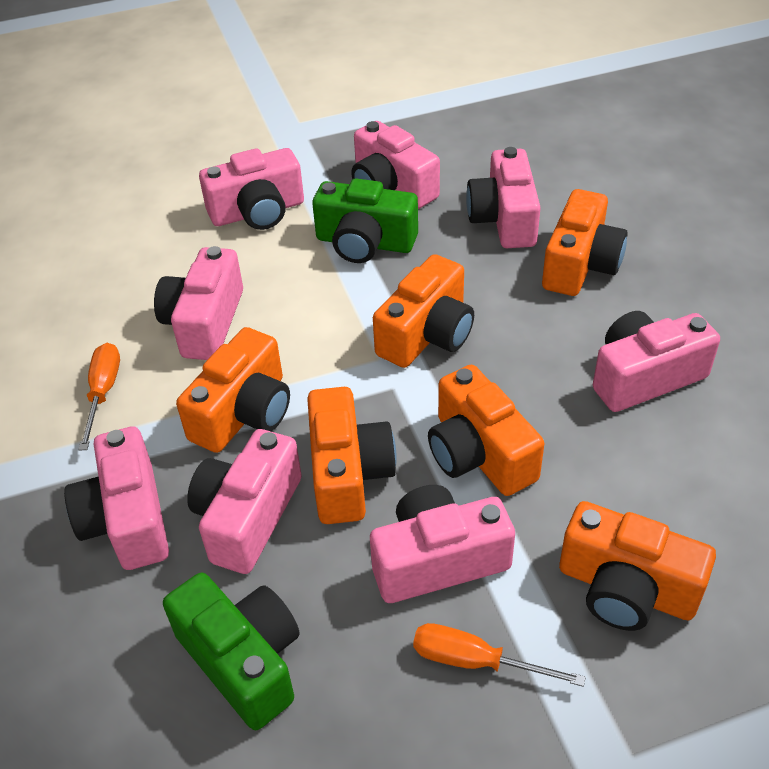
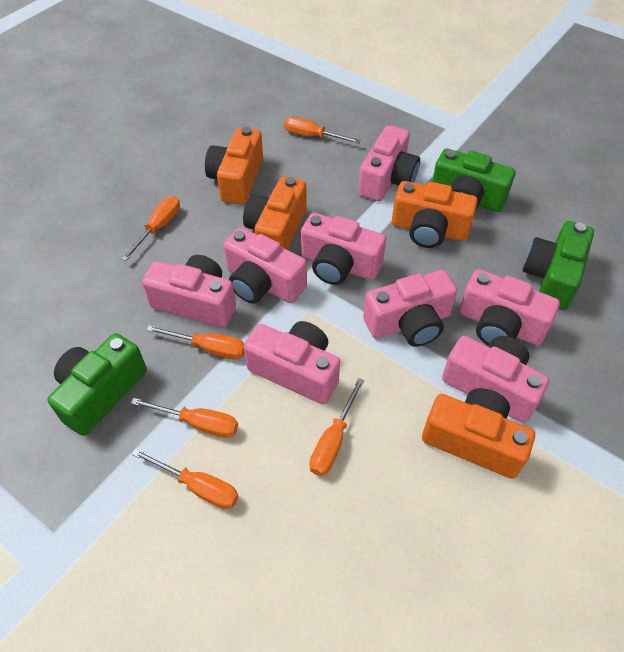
green camera: [163,573,300,730] [312,178,418,263] = 2 -> [47,333,147,436] [432,149,515,212] [523,221,594,310] = 3
orange camera: [176,327,290,453] [307,387,397,524] [373,254,474,368] [428,365,544,496] [542,189,628,296] [559,501,716,631] = 6 -> [205,127,263,205] [243,176,307,250] [392,181,478,248] [422,388,535,479] = 4
orange screwdriver: [78,343,120,450] [413,623,586,687] = 2 -> [121,196,180,261] [130,398,238,438] [132,449,239,509] [146,325,245,360] [284,116,361,144] [309,378,364,476] = 6

